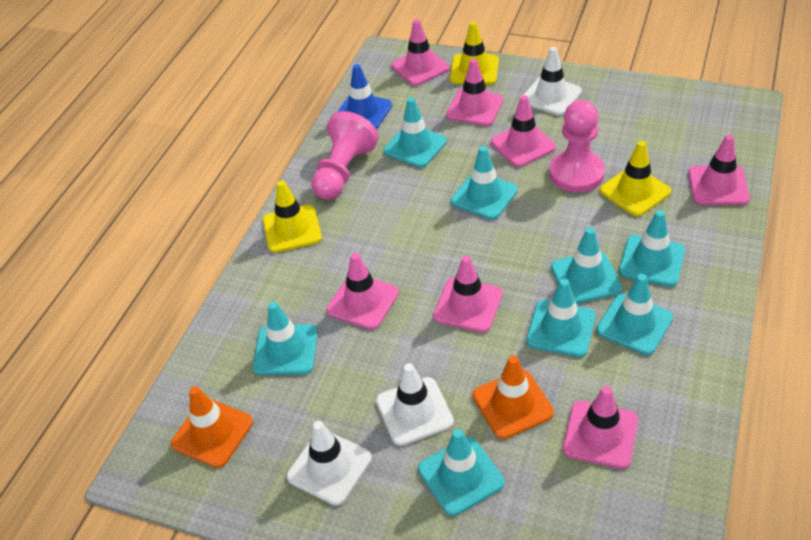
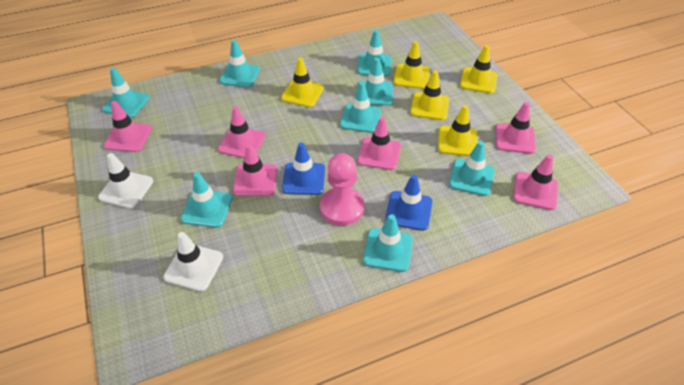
blue traffic cone: [337,64,392,129] = 1 -> [282,142,325,195] [385,174,433,231] = 2
orange traffic cone: [171,386,253,468] [473,355,554,439] = 2 -> none = 0
pink pawn: [311,111,379,200] [549,100,605,193] = 2 -> [320,153,364,226] = 1
pink traffic cone: [326,253,399,330] [391,19,450,86] [433,256,503,333] [446,59,504,126] [491,95,556,167] [563,386,638,469] [688,135,750,205] = 7 -> [104,101,152,152] [218,106,266,158] [233,144,277,196] [358,117,401,170] [495,102,536,154] [513,154,558,210] = 6
white traffic cone: [287,421,372,506] [376,363,454,446] [523,47,582,116] = 3 -> [98,153,153,209] [163,232,223,292] = 2
yellow traffic cone: [263,180,322,253] [450,21,499,85] [600,141,671,216] = 3 -> [281,57,324,107] [393,41,430,89] [410,70,449,120] [438,105,478,156] [460,45,497,93] = 5

